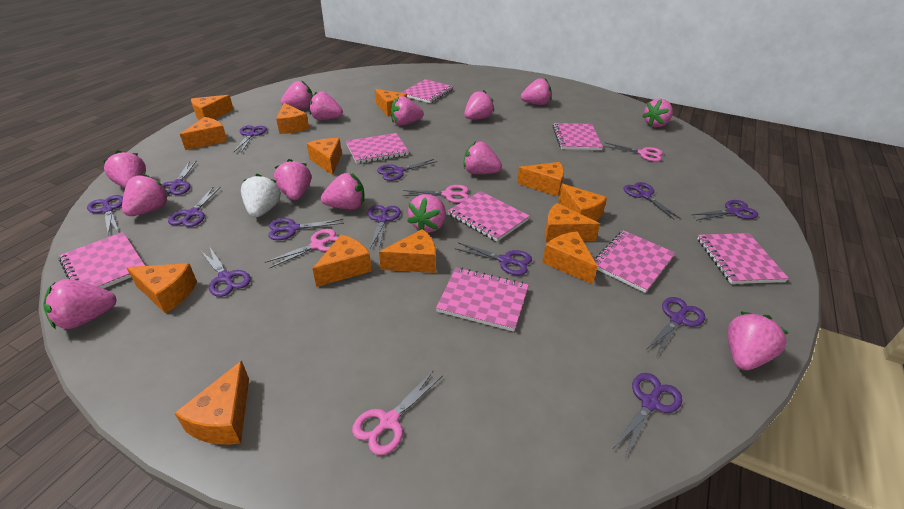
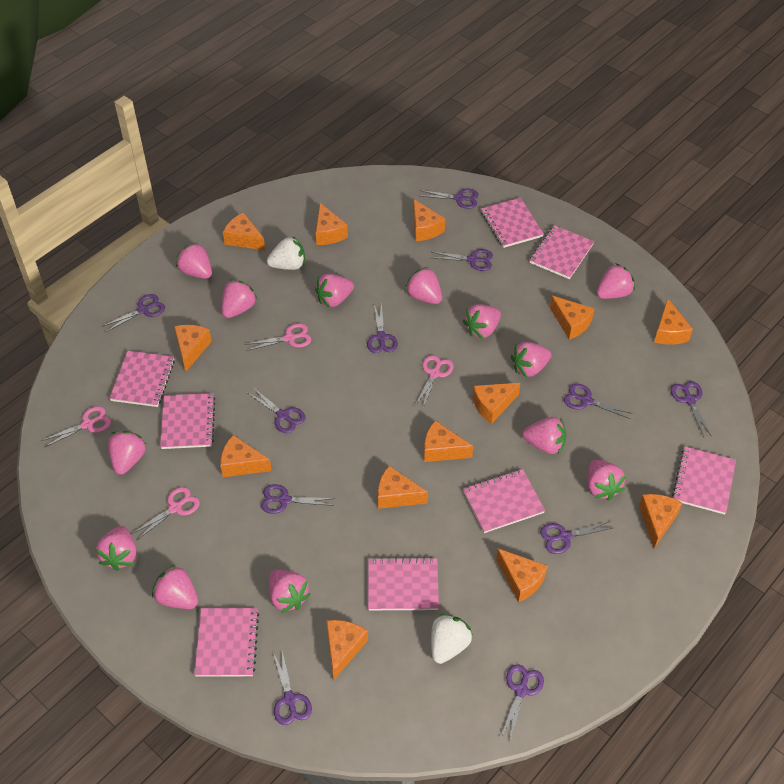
pink strawberry: [43,279,117,329] [103,150,146,188] [122,173,170,216] [274,159,311,200] [281,80,313,109] [309,91,343,120] [321,173,365,209] [391,96,424,126] [407,194,446,233] [463,141,502,174] [464,90,495,120] [521,78,551,105] [642,98,673,127] [727,311,789,370] = 14 -> [96,526,136,571] [108,431,146,475] [152,565,198,609] [176,242,212,279] [222,280,257,318] [269,570,311,613] [315,274,354,307] [405,267,442,304] [463,304,501,339] [511,342,551,377] [522,417,566,454] [587,460,626,500] [597,263,635,299] = 13
purple scissors: [87,195,123,235] [162,160,197,195] [168,186,221,227] [201,246,251,297] [234,125,267,153] [268,218,344,240] [368,205,401,248] [377,159,438,181] [454,243,532,275] [613,373,682,457] [624,182,680,219] [646,297,705,355] [692,200,758,221] = 13 -> [102,294,165,332] [248,388,306,433] [261,484,335,514] [273,651,312,725] [367,302,398,353] [420,189,479,209] [432,249,493,271] [500,664,544,740] [540,521,612,554] [564,384,633,419] [671,381,712,437] = 11
white strawberry: [241,174,281,218] = 1 -> [267,236,305,270] [431,614,473,664] = 2

